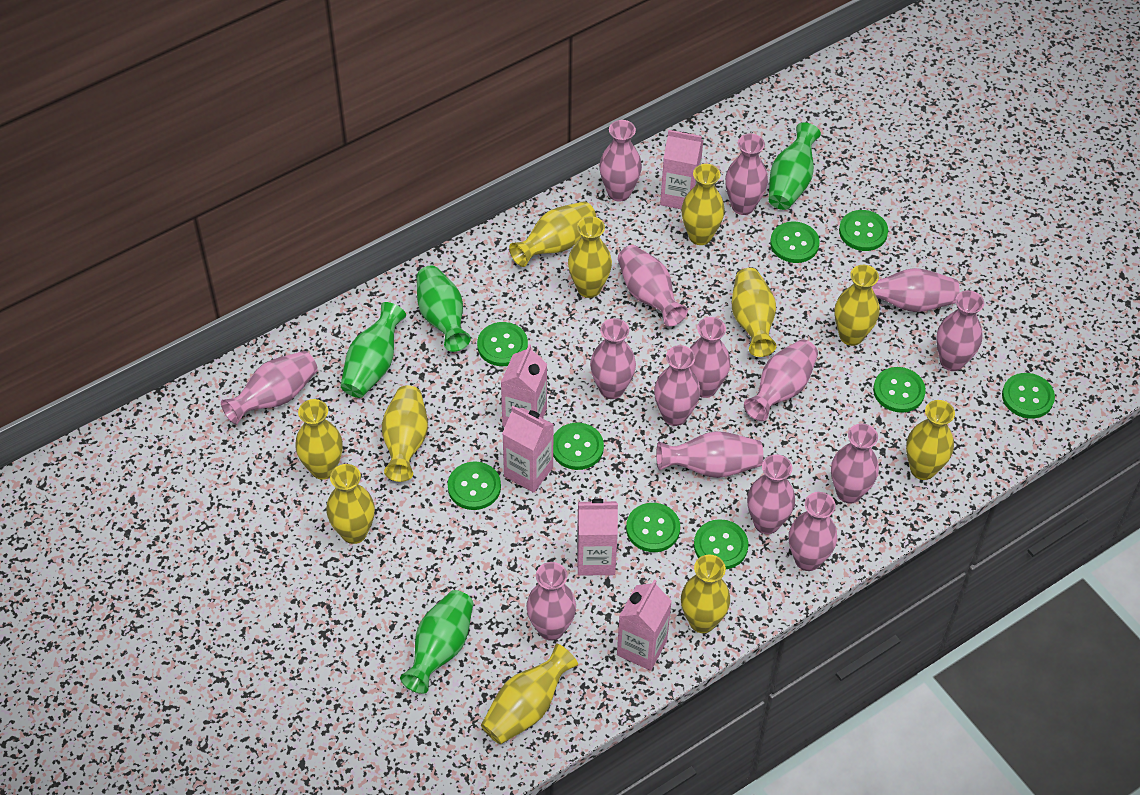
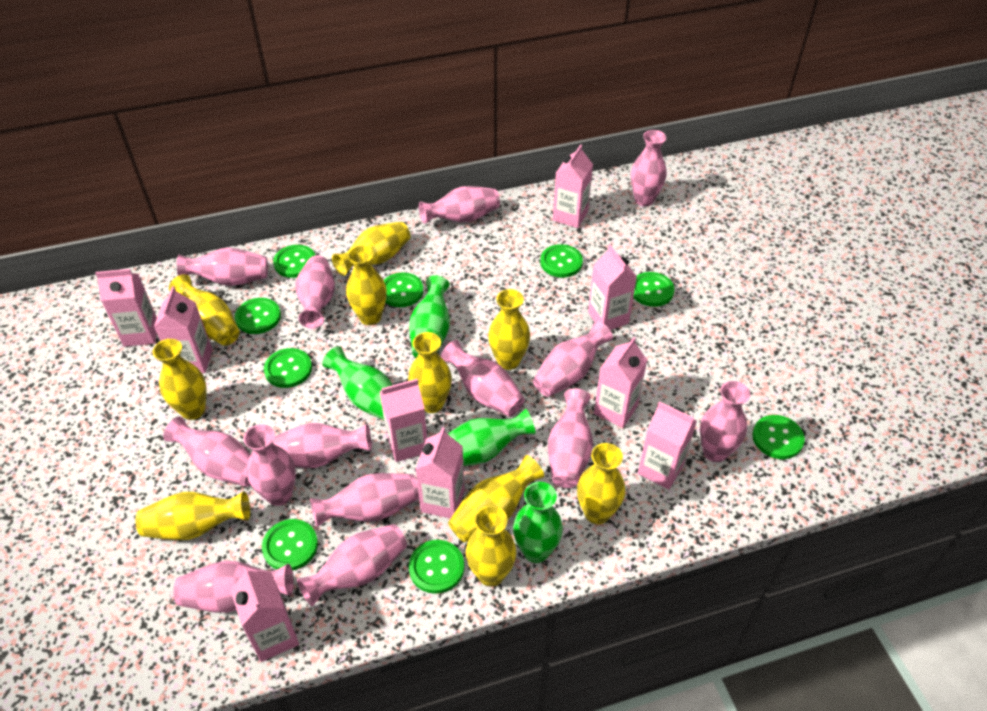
pink carton: [501,344,547,427] [502,406,554,493] [577,498,618,576] [617,580,672,671] [660,130,703,209] = 5 -> [95,269,157,347] [154,286,213,373] [230,567,299,662] [380,379,427,462] [415,427,465,519] [553,144,593,228] [588,245,637,330] [594,337,647,428] [638,401,697,490] = 9
pink vase: [221,351,318,425] [527,562,576,641] [590,318,636,399] [599,120,642,202] [618,245,688,327] [654,345,700,426] [656,431,763,478] [690,317,730,398] [725,133,768,215] [744,339,818,421] [747,454,795,534] [789,492,837,571] [831,423,879,503] [872,268,959,312] [936,290,984,371] = 15 -> [163,416,251,487] [173,561,294,613] [177,248,268,286] [244,424,296,506] [273,423,372,468] [295,255,335,329] [297,524,407,607] [310,473,419,527] [419,186,500,224] [440,340,525,417] [533,321,613,397] [548,388,593,488] [631,130,667,206] [700,381,751,462] = 14
yellow vase: [295,399,343,480] [326,464,375,544] [382,385,428,482] [481,643,578,744] [509,201,596,267] [568,216,612,298] [681,164,725,245] [681,554,730,633] [732,268,776,357] [834,265,880,346] [906,400,955,480] = 11 -> [135,491,250,540] [153,339,207,420] [169,274,240,346] [332,222,410,276] [346,245,387,325] [408,332,452,413] [448,455,544,543] [466,506,516,587] [488,289,530,370] [577,443,625,524] = 10

